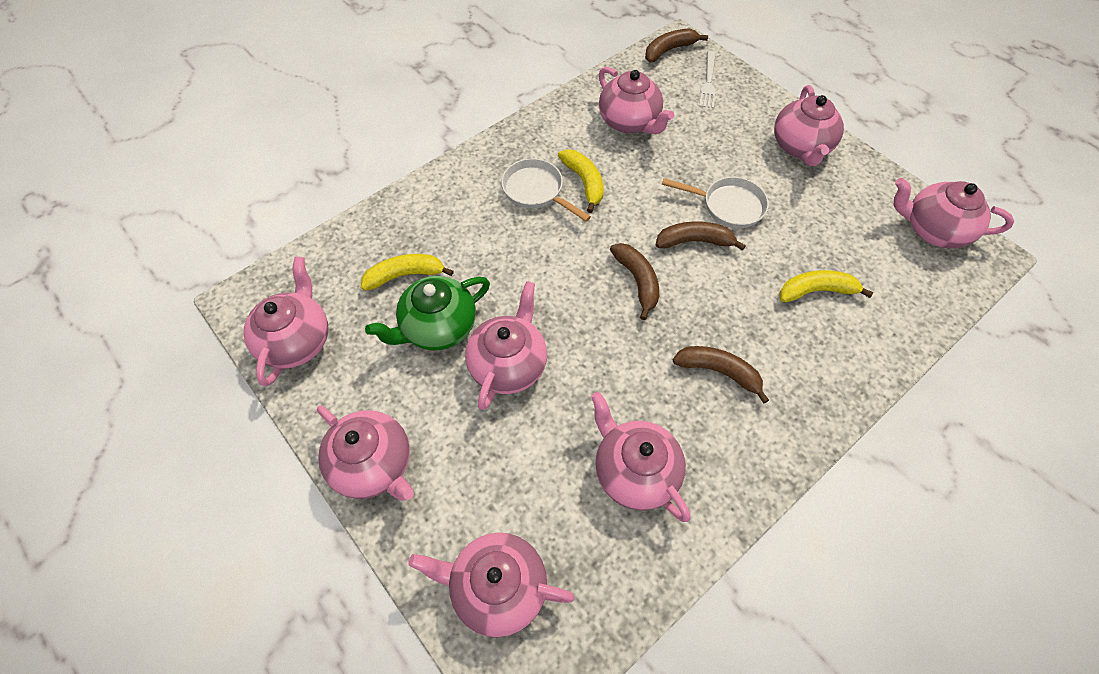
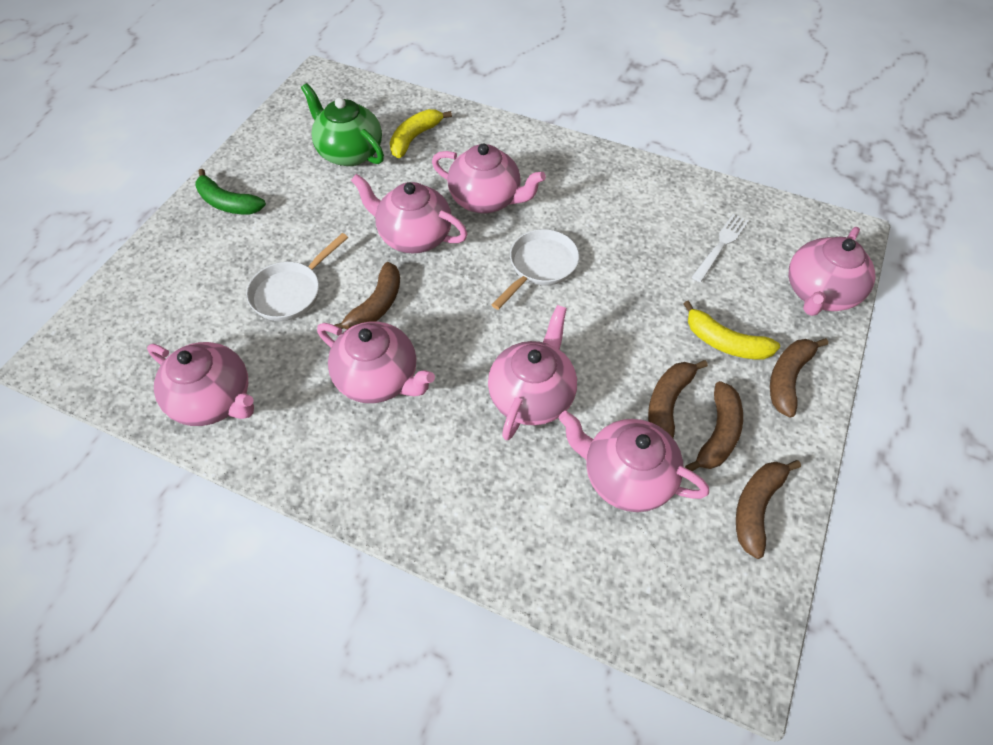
brown banana: [610,243,659,320] [645,28,708,63] [656,221,746,251] [673,346,769,404] = 4 -> [335,262,400,329] [648,360,708,438] [685,381,743,471] [736,460,801,559] [770,338,828,418] = 5
green banana: none = 0 -> [195,169,266,214] = 1
pink teapot: [243,257,328,386] [317,405,414,501] [408,532,575,637] [465,281,547,410] [591,392,690,522] [599,67,674,134] [774,85,844,166] [894,178,1014,248] = 8 -> [147,342,254,426] [317,322,435,403] [351,174,467,253] [432,144,546,213] [488,305,577,440] [559,411,709,512] [788,227,875,316] = 7
yellow banana: [361,254,454,291] [558,149,604,213] [779,270,874,302] = 3 -> [390,109,452,158] [683,300,780,360] = 2

